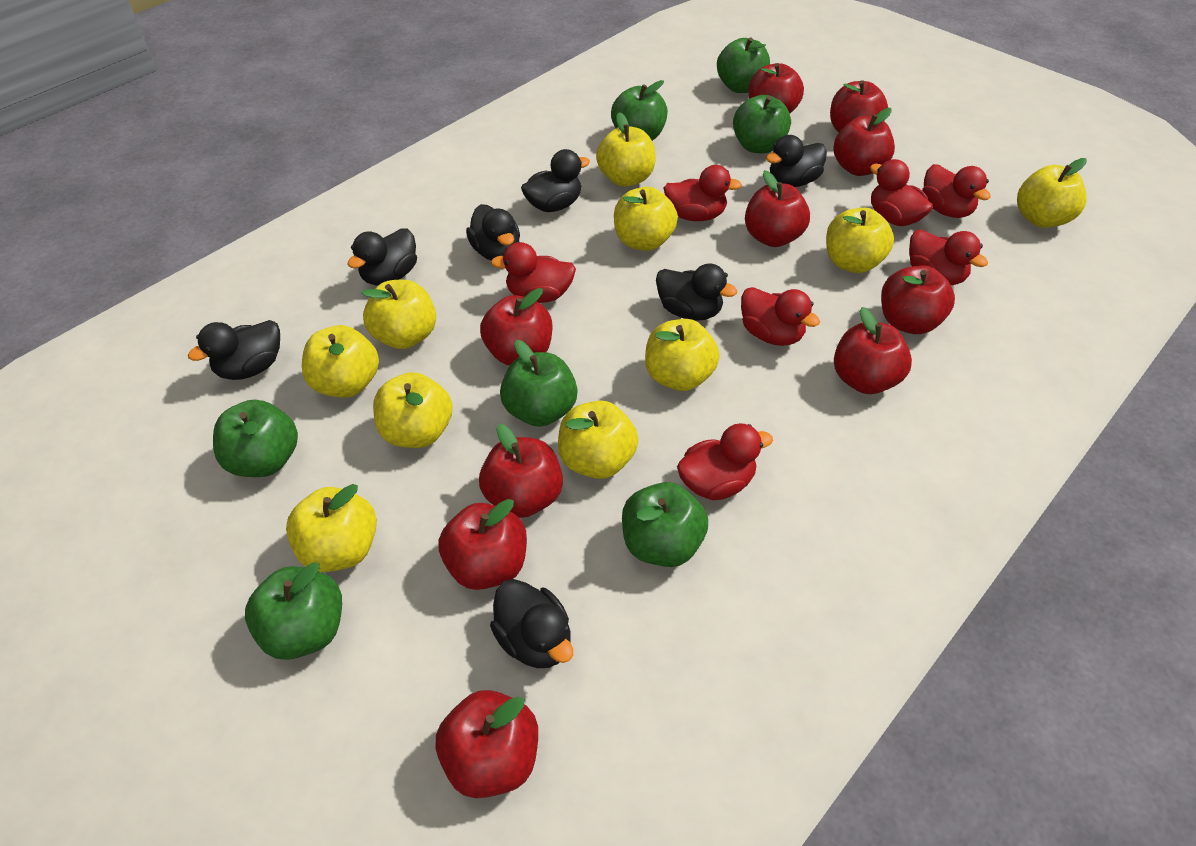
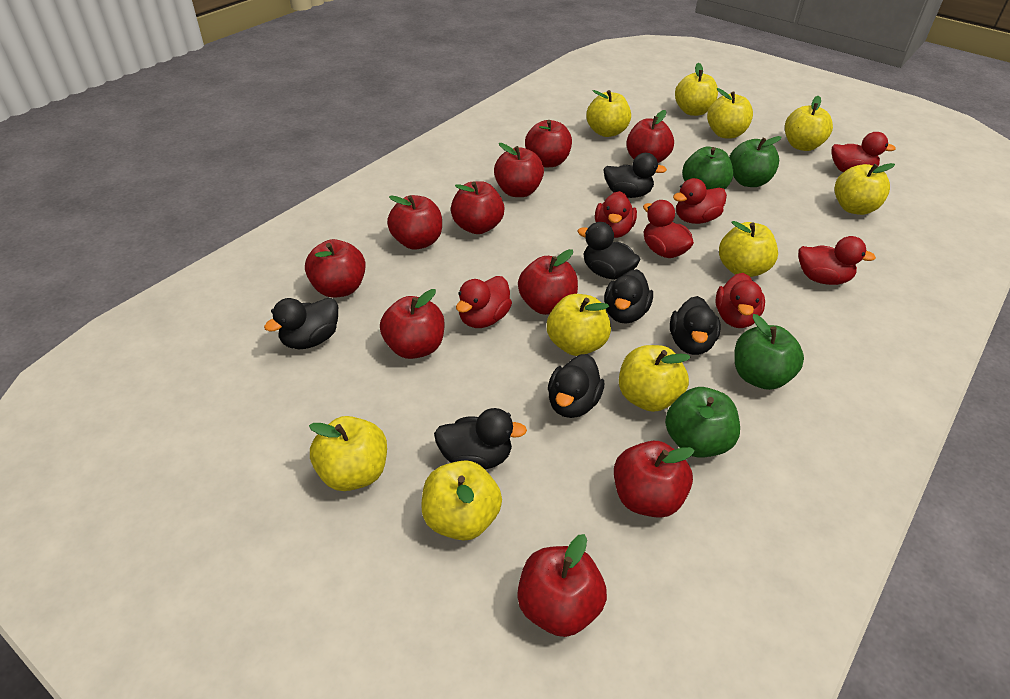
green apple: [213,400,298,477] [245,562,342,660] [500,340,578,427] [611,80,668,141] [622,482,708,567] [717,37,770,93] [733,95,791,154] = 7 -> [665,387,740,458] [682,147,733,190] [729,136,782,187] [734,314,804,390] = 4

